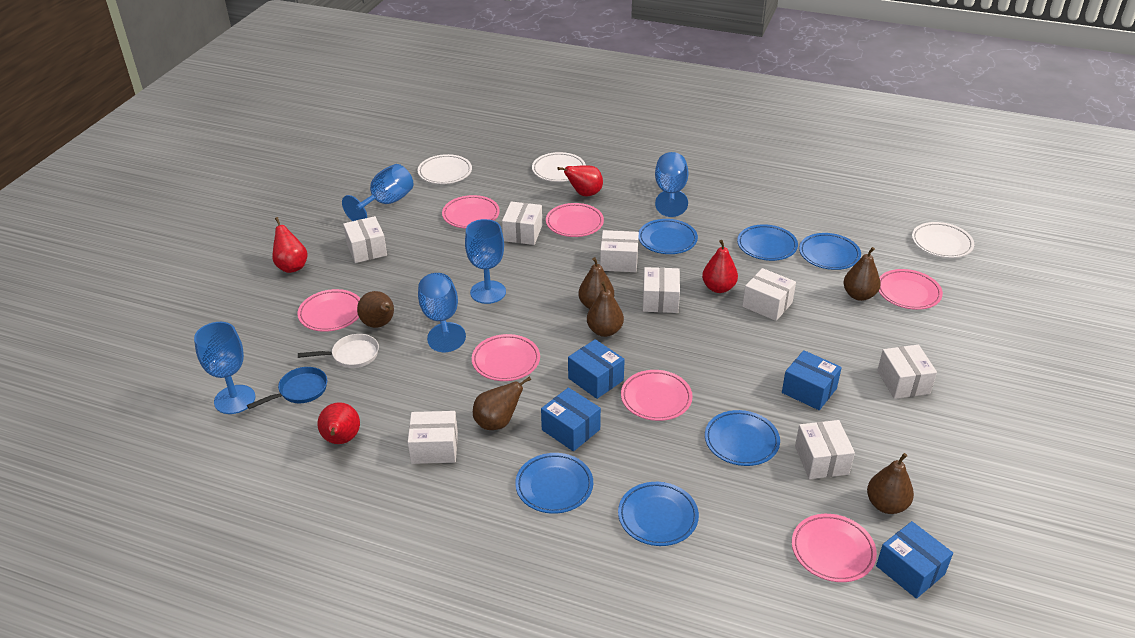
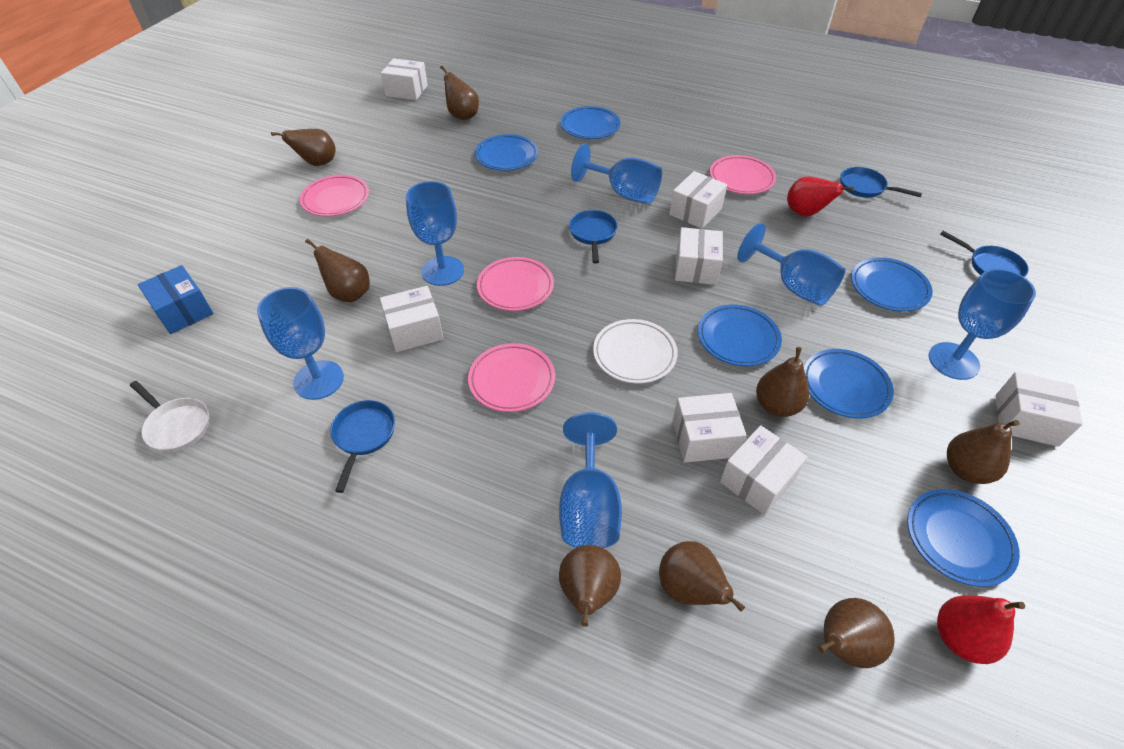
blue box: [541,387,601,451] [568,339,625,399] [782,350,842,410] [876,521,953,599] = 4 -> [138,265,214,334] = 1
blue goblet: [194,322,255,414] [342,164,414,221] [418,273,466,352] [465,219,506,304] [655,152,689,217] = 5 -> [257,287,344,400] [406,181,464,286] [559,412,622,548] [571,144,662,204] [737,223,846,306] [928,269,1036,380] = 6
blue pan: [247,367,327,409] = 1 -> [330,400,395,493] [569,210,618,264] [840,167,922,198] [940,231,1029,277] = 4
brown pear: [357,291,394,328] [473,377,531,430] [578,257,614,309] [587,281,624,337] [843,247,881,301] [867,453,914,514] = 6 -> [271,129,336,166] [305,239,370,302] [440,66,479,120] [559,545,621,627] [659,541,745,612] [756,347,809,417] [818,598,895,668] [947,420,1019,484] = 8
pink plate: [298,289,361,332] [442,195,500,229] [472,334,540,381] [546,203,604,237] [621,370,693,421] [792,514,877,582] [878,269,943,310] = 7 -> [300,175,369,217] [468,343,555,412] [477,257,554,311] [710,155,776,194] = 4
red pear: [272,217,307,273] [317,402,360,444] [557,166,603,196] [702,240,738,293] = 4 -> [787,176,854,216] [937,595,1025,664] = 2
white box: [343,216,387,263] [408,411,458,464] [502,202,542,245] [600,230,639,272] [643,267,680,313] [742,268,796,321] [795,420,855,479] [877,345,937,399] = 8 -> [380,286,444,352] [381,58,428,100] [669,171,727,229] [673,393,746,463] [675,227,723,285] [720,425,807,515] [995,372,1083,447] = 7
white plate: [418,154,472,184] [532,152,586,182] [912,222,974,258] = 3 -> [593,319,678,384] = 1

